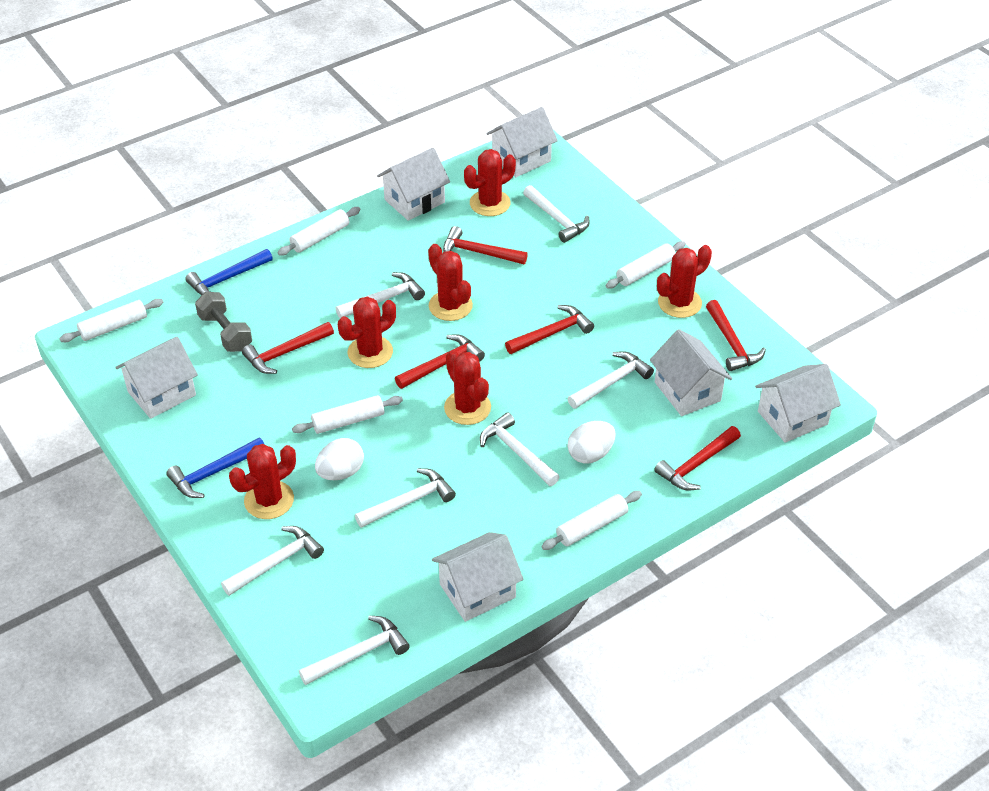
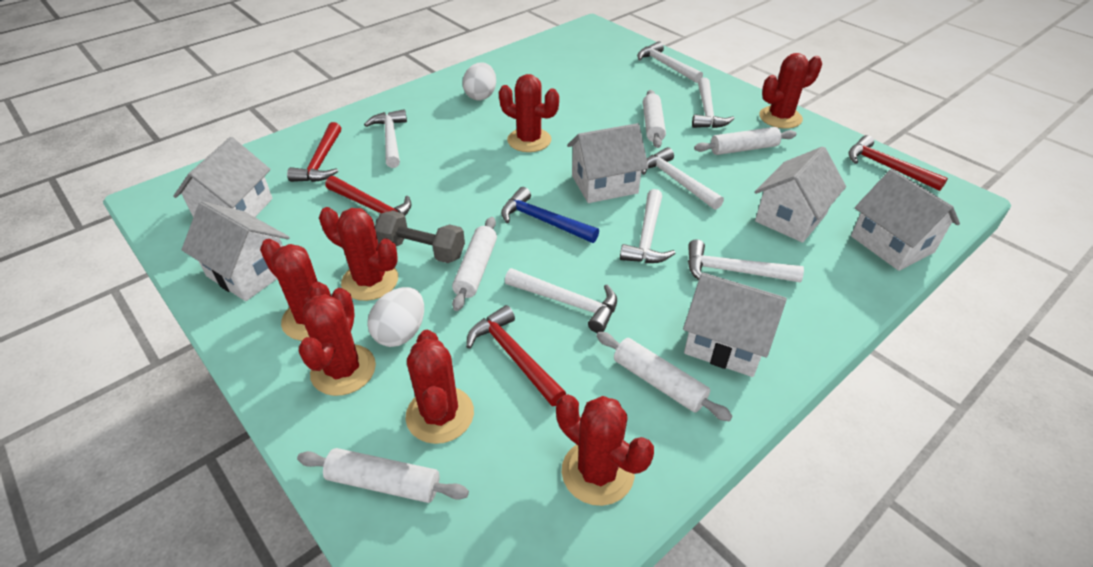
blue hammer: [166,437,265,498] [185,249,273,295] = 2 -> [501,187,599,243] = 1
red cactus: [229,444,296,519] [338,297,396,368] [428,244,473,321] [444,350,491,425] [464,149,516,216] [657,245,712,318] = 6 -> [260,239,331,341] [299,288,376,396] [319,207,398,301] [406,330,474,444] [499,74,559,152] [556,394,654,506] [759,53,822,129] = 7
red hammer: [242,322,334,374] [395,334,485,389] [443,226,528,264] [505,305,594,354] [654,426,741,491] [706,300,766,371] = 6 -> [287,122,341,182] [325,176,411,222] [466,305,566,406] [848,135,948,191] = 4

